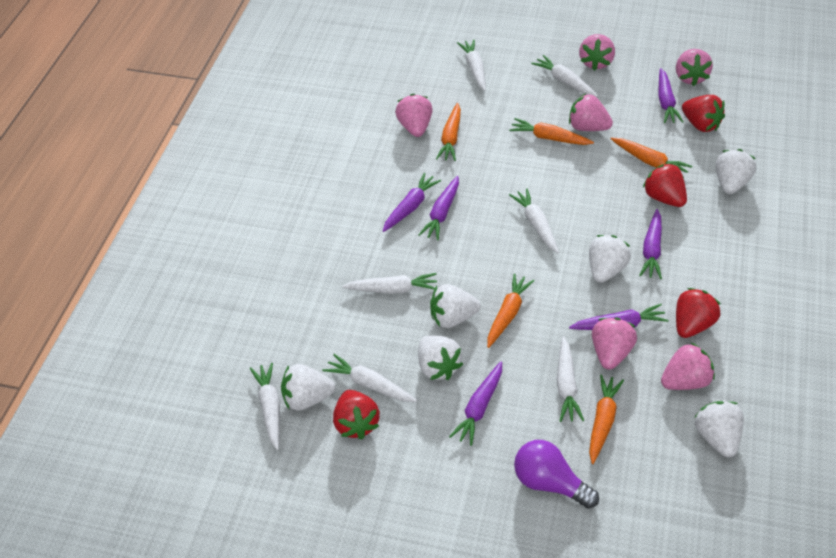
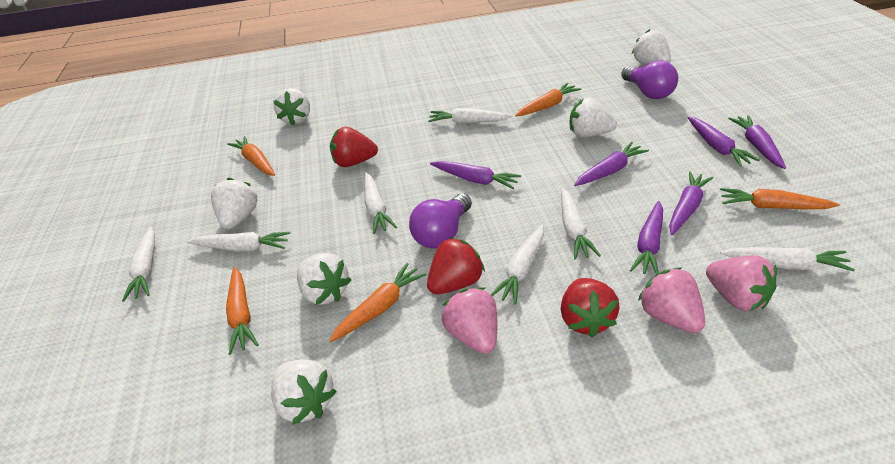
pink strawberry: [395,94,433,137] [569,94,613,131] [579,34,615,71] [592,317,637,370] [661,342,715,390] [676,49,713,86] = 6 -> [442,287,497,354] [638,268,705,333] [706,255,777,311] = 3
purple light bulb: [514,440,599,509] = 1 -> [409,194,472,248] [621,60,678,99] = 2
red strawberry: [333,390,380,440] [643,163,687,207] [676,288,720,338] [682,95,725,132] = 4 -> [330,127,378,167] [427,237,485,294] [561,278,620,338] = 3

